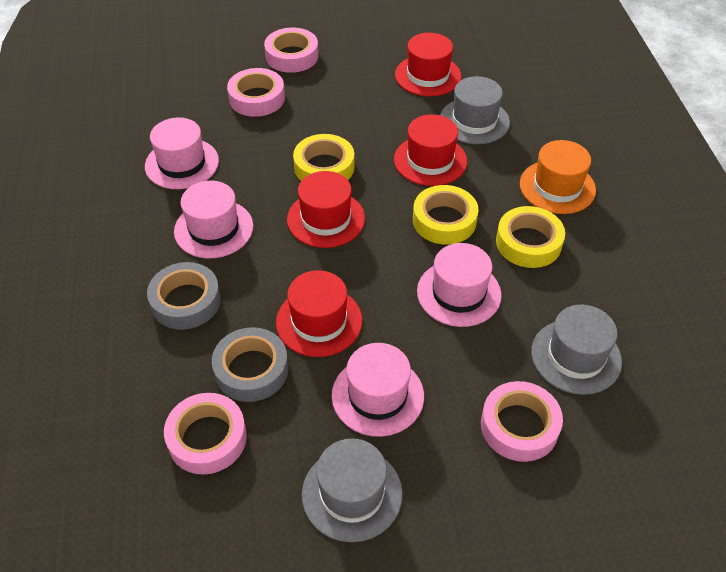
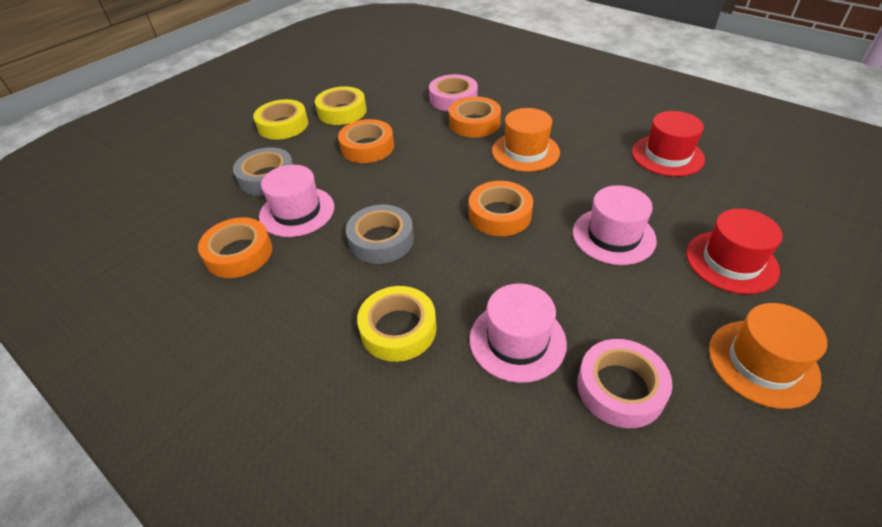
grey hat: [302,439,403,542] [440,76,510,144] [531,305,622,395] = 3 -> none = 0
orange hat: [520,140,596,214] = 1 -> [492,108,560,172] [709,303,827,409] = 2
orange tape: none = 0 -> [198,217,272,278] [338,119,394,163] [449,97,501,137] [469,181,533,236] = 4
pink hat: [145,118,219,189] [174,181,253,259] [332,343,424,437] [417,243,502,327] = 4 -> [259,165,334,237] [469,283,567,383] [573,185,657,265] = 3
pink tape: [164,393,247,475] [227,68,285,117] [264,28,319,73] [481,381,563,462] = 4 -> [429,74,478,112] [577,339,672,428] = 2
red hat: [276,270,362,357] [287,171,365,248] [394,114,467,186] [395,33,461,97] = 4 -> [632,111,705,177] [686,209,783,294] = 2

